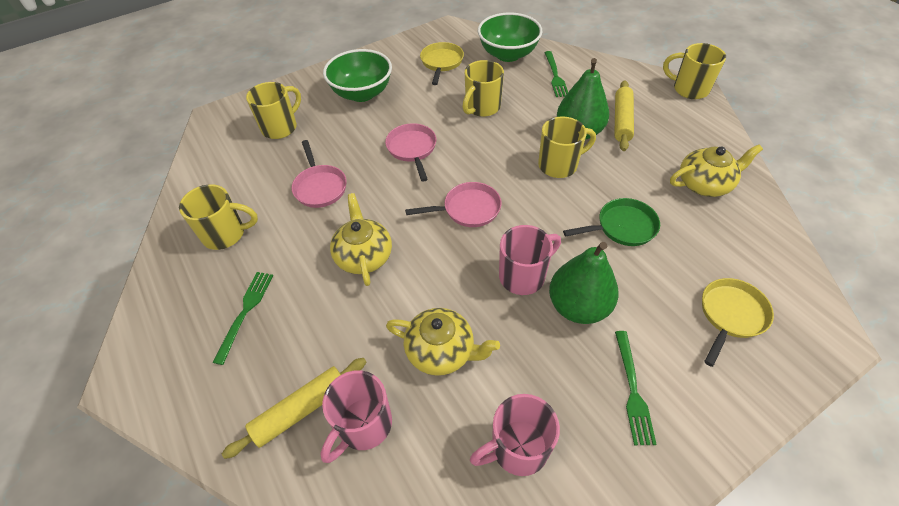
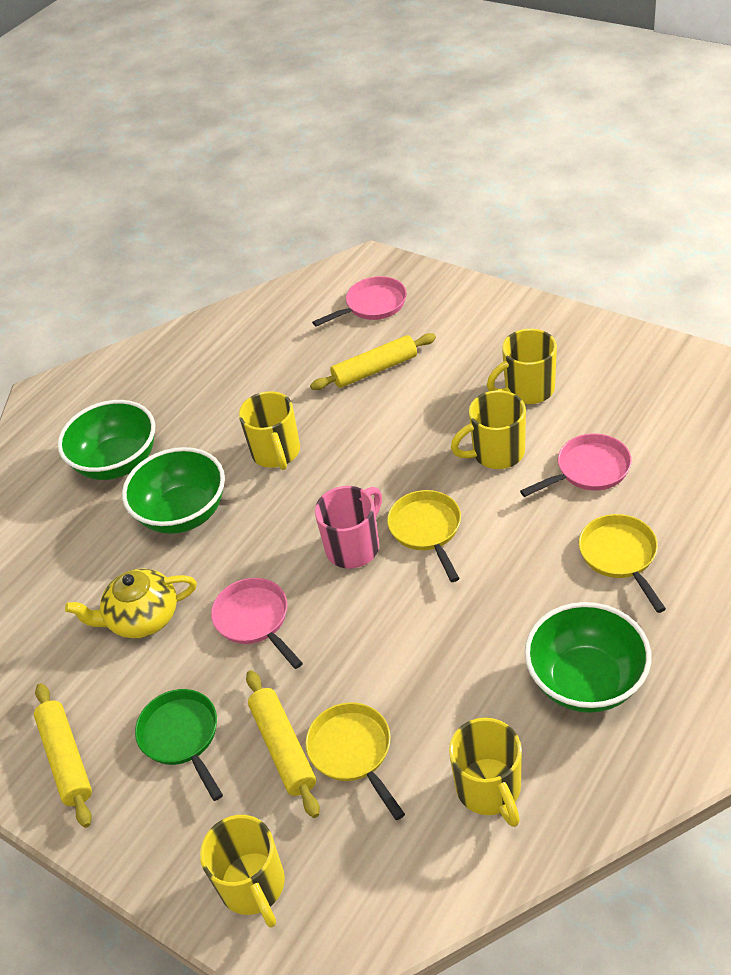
green bowl: [323,49,392,102] [478,13,542,62] = 2 -> [58,400,155,480] [122,447,225,534] [525,602,651,713] = 3
green fork: [212,272,273,365] [544,51,568,97] [615,331,657,445] = 3 -> none = 0
green pear: [549,242,619,324] [557,58,609,140] = 2 -> none = 0
pink mug: [320,370,392,463] [470,394,560,476] [499,225,561,295] = 3 -> [315,486,382,568] = 1
yellow pan: [420,42,464,85] [702,278,774,367] = 2 -> [305,703,405,820] [387,490,461,582] [579,514,666,613] = 3
yellow rolling pin: [222,358,366,459] [614,80,634,151] = 2 -> [34,683,92,828] [246,670,320,818] [310,333,436,390] = 3
yellow teapot: [330,193,392,286] [386,308,500,376] [670,144,763,197] = 3 -> [65,568,197,638] = 1

